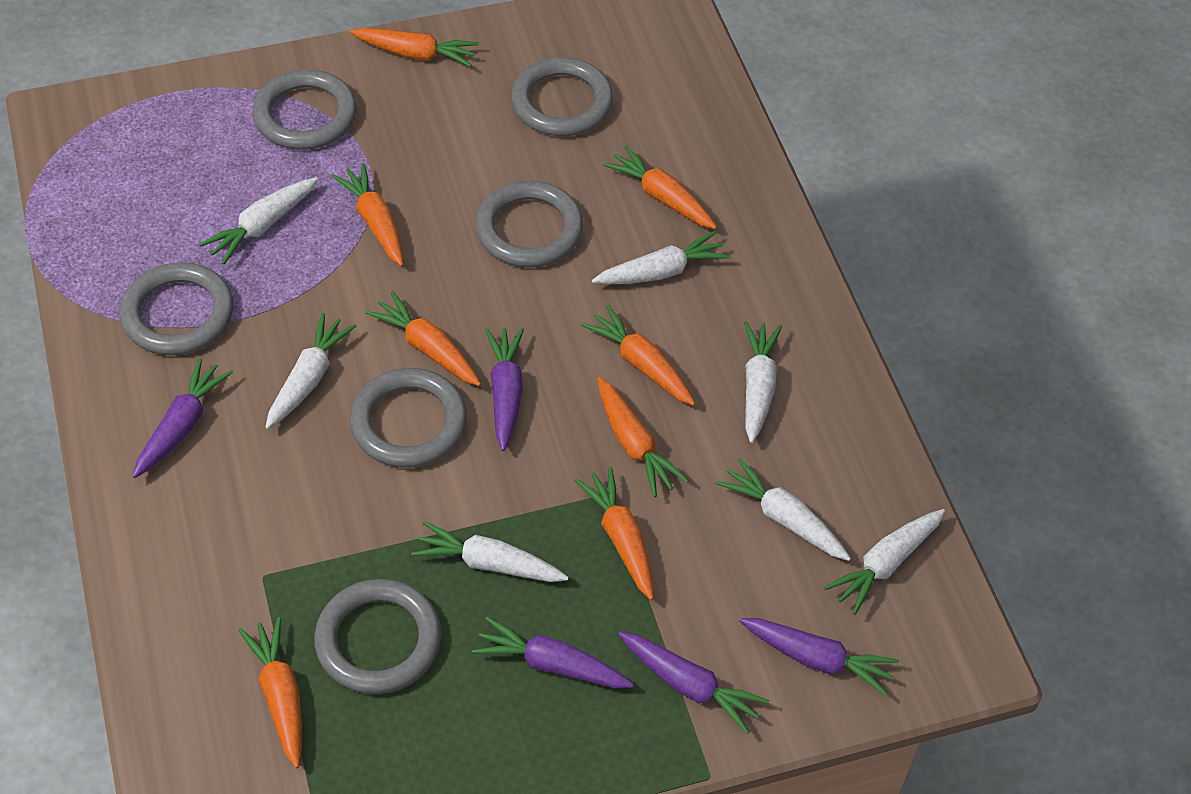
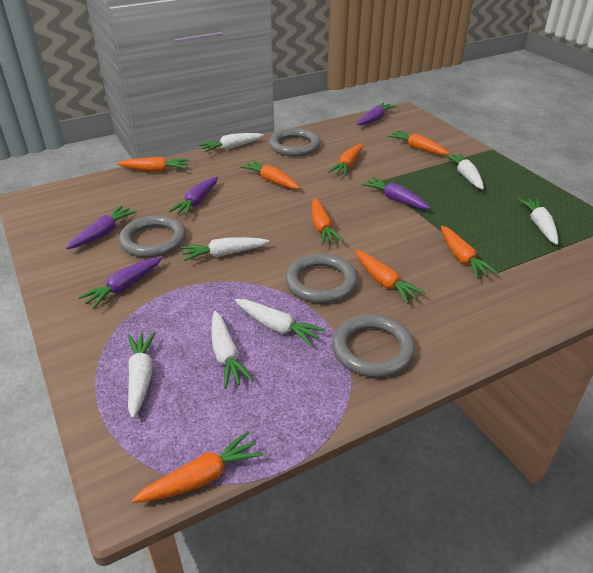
grey ring: [120,262,233,355] [252,70,357,150] [314,579,441,694] [350,368,467,468] [475,181,583,268] [511,57,613,136] = 6 -> [119,215,186,258] [269,128,320,156] [285,254,358,303] [332,314,415,378] = 4

